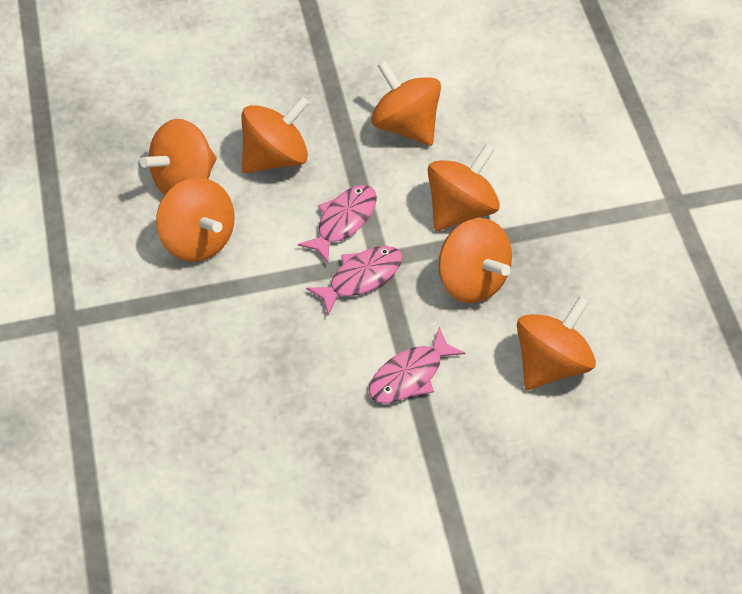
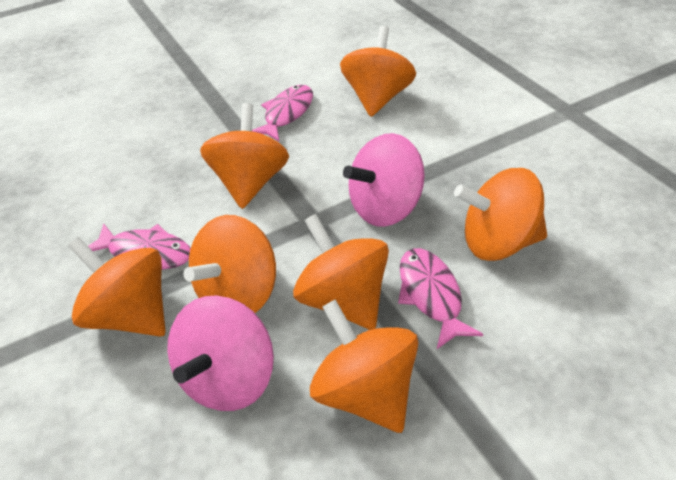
pink spinning top: none = 0 -> [167,295,274,411] [343,133,425,227] = 2

